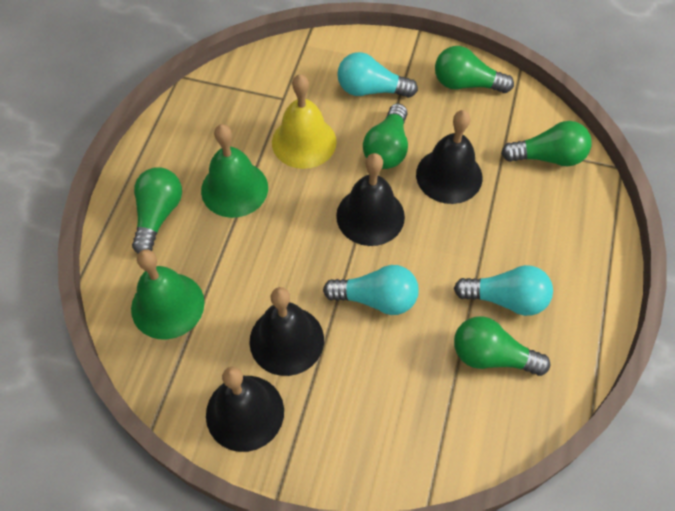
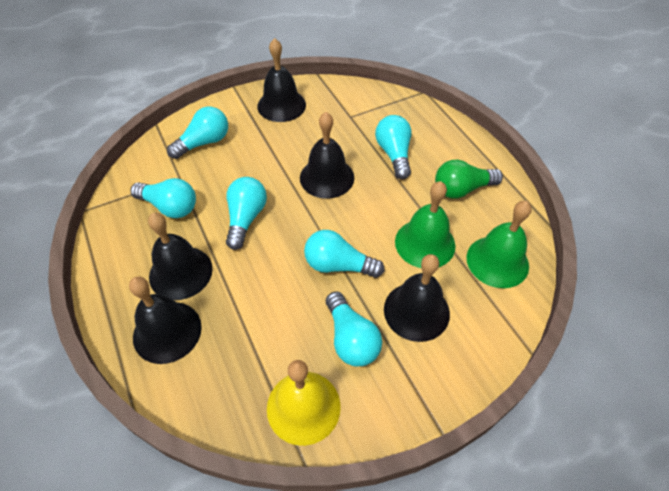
black bell: [206,367,284,452] [249,287,324,376] [336,153,405,246] [416,110,483,204] = 4 -> [129,276,202,364] [148,213,213,300] [257,38,306,122] [300,112,354,199] [384,254,450,342] = 5
green light bulb: [132,167,182,253] [363,104,408,169] [435,46,514,93] [454,316,550,376] [501,121,592,166] = 5 -> [435,160,503,198] = 1
turquoise light bulb: [323,265,419,315] [337,52,418,98] [454,265,553,316] = 3 -> [130,178,196,218] [167,107,228,159] [226,177,267,250] [304,230,384,278] [326,291,382,366] [375,115,412,179] = 6

